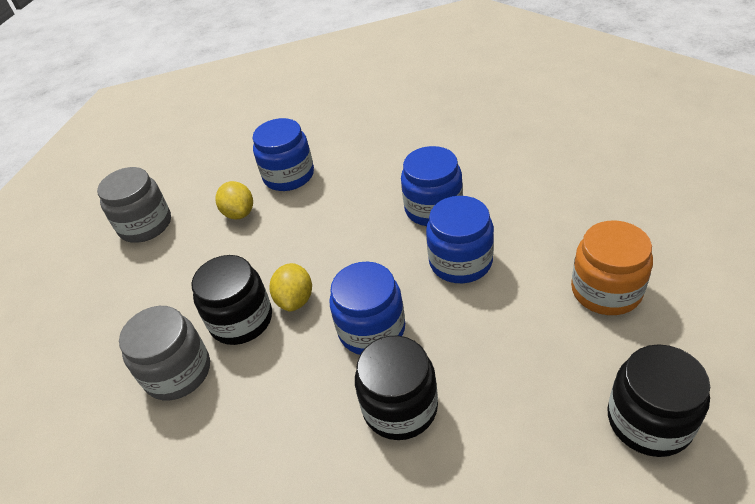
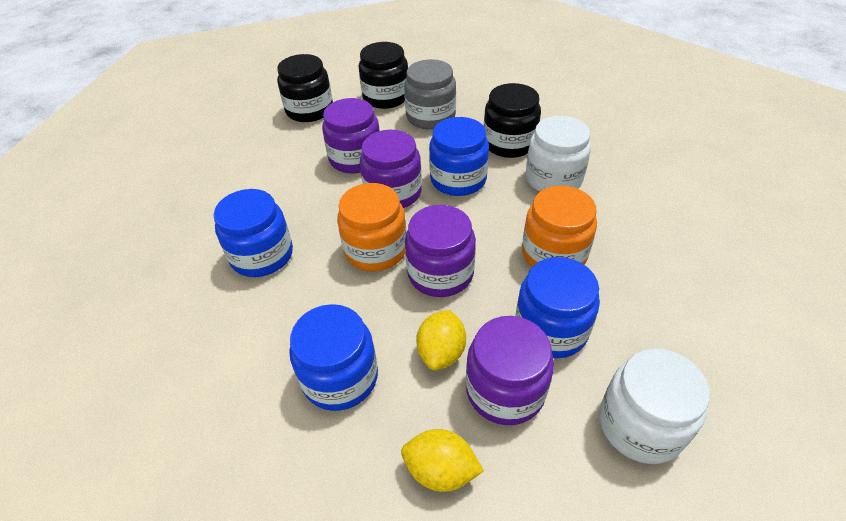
grey jar: [97,167,171,243] [119,306,210,401] = 2 -> [404,59,456,130] = 1
orange jar: [571,220,653,315] = 1 -> [337,183,407,271] [522,185,597,267] = 2
purple jar: none = 0 -> [322,98,380,173] [360,130,422,208] [405,205,476,297] [466,316,554,425] = 4
white jar: none = 0 -> [526,116,591,192] [600,348,710,464] = 2

